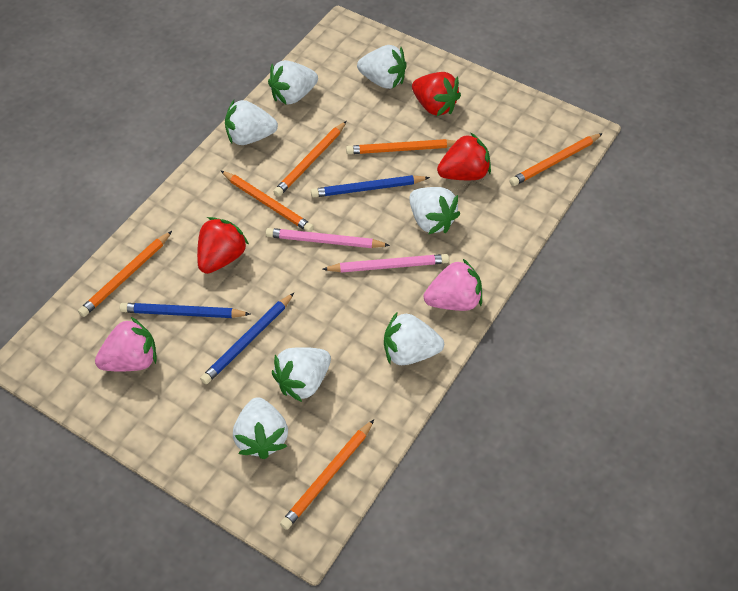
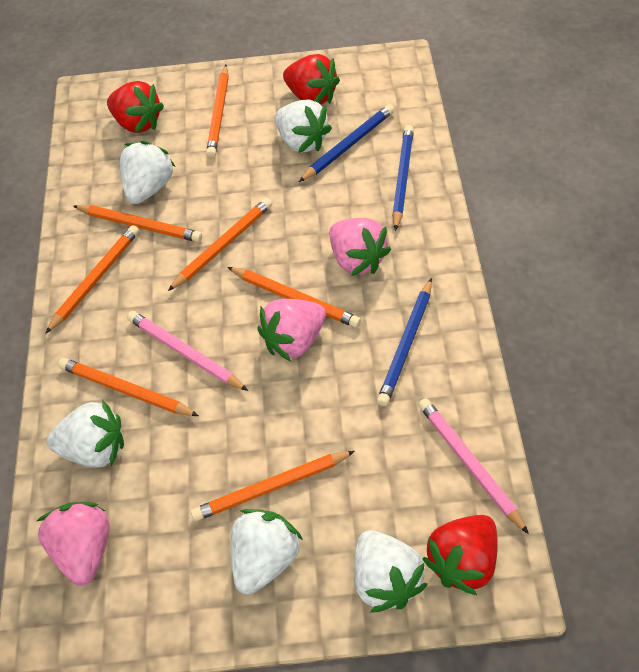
orange pencil: [78,231,172,317] [220,170,314,232] [273,121,347,197] [280,419,374,530] [346,139,456,154] [509,133,603,186] = 6 -> [45,225,139,334] [58,358,199,416] [73,205,202,242] [168,198,272,291] [191,451,355,521] [206,65,229,158] [227,267,361,328] = 7
pink strawberry: [95,317,157,372] [424,259,482,311] = 2 -> [37,502,110,586] [257,299,326,361] [329,218,391,276] = 3
white strawberry: [225,100,278,145] [233,397,288,459] [268,60,318,105] [272,347,331,402] [357,45,407,89] [384,311,444,365] [409,187,460,234] = 7 -> [47,400,124,468] [120,141,176,204] [231,509,303,595] [275,100,332,153] [354,530,428,613] = 5

